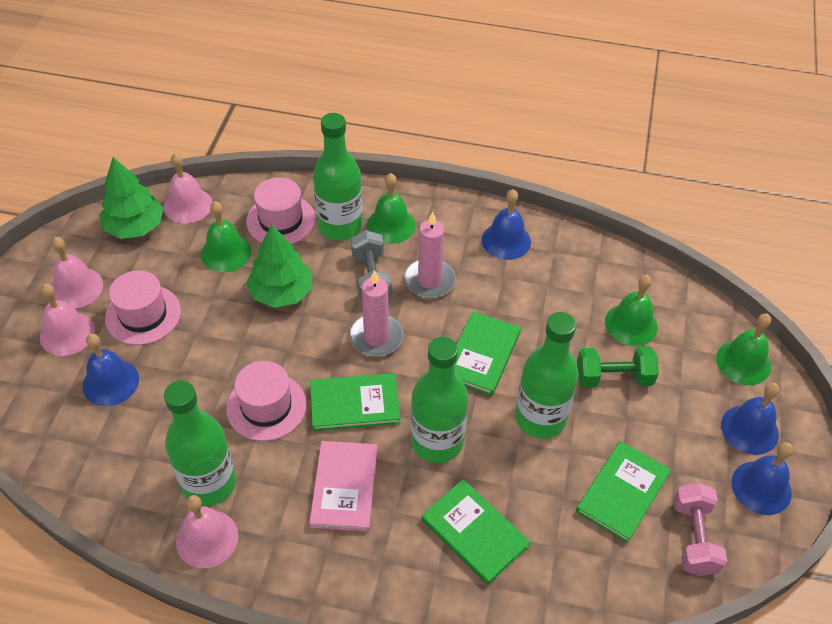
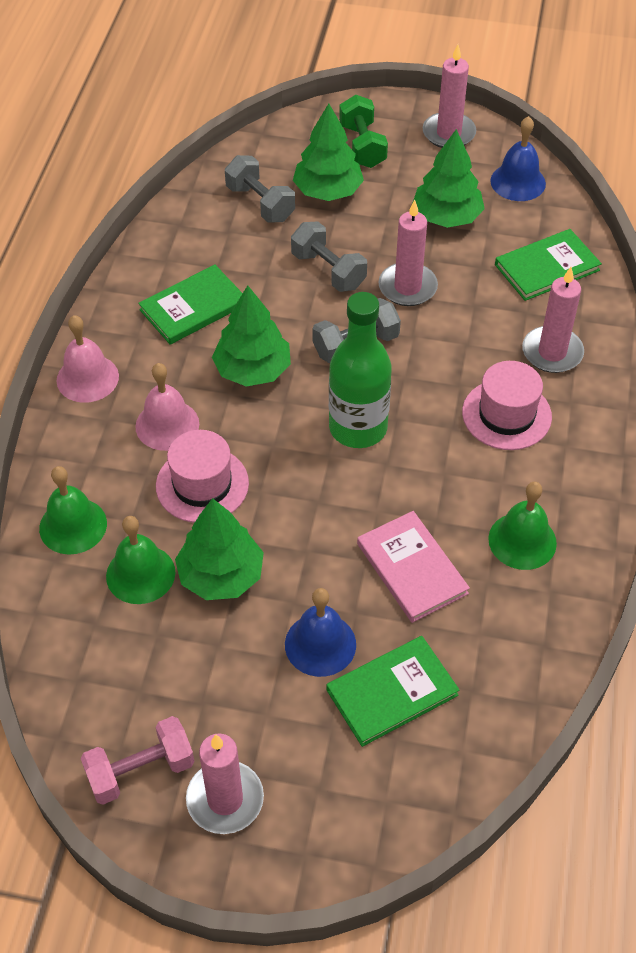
blue bell: [83,334,139,406] [482,189,531,260] [721,383,780,455] [731,442,793,515] = 4 -> [285,588,356,677] [490,116,546,201] = 2
green bell: [201,201,251,272] [367,173,416,244] [605,275,658,346] [716,314,771,385] = 4 -> [39,466,107,555] [106,516,175,604] [488,482,557,570] = 3
green book: [310,373,401,431] [422,479,530,585] [455,311,521,396] [576,441,671,543] = 4 -> [138,264,243,345] [326,636,460,747] [495,229,602,301] = 3
green bottle: [164,380,236,506] [313,113,363,240] [411,337,468,463] [515,312,579,439] = 4 -> [329,292,392,448] = 1
green tree: [99,157,164,239] [246,224,312,308] = 2 -> [175,498,264,600] [212,285,291,387] [293,103,364,201] [413,129,485,228] = 4
grey dumbbell: [351,230,392,299] = 1 -> [225,155,295,223] [291,221,367,292] [312,298,401,363] = 3
pink bell: [40,284,95,356] [51,237,103,308] [164,153,212,223] [176,495,238,568] = 4 -> [57,315,119,403] [135,363,199,451] = 2
pink candle: [349,270,403,357] [404,212,456,298] = 2 -> [186,734,264,834] [378,200,438,306] [423,45,476,148] [522,267,584,373] = 4
pink hat: [105,270,181,345] [226,361,307,441] [246,177,316,244] = 3 -> [156,430,249,523] [462,361,552,450] = 2

